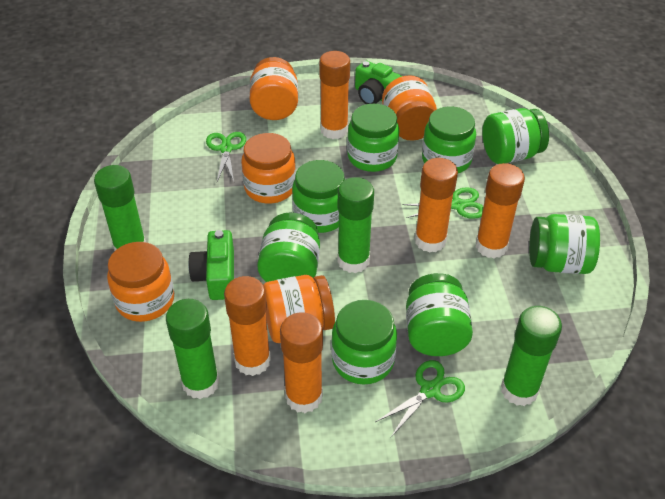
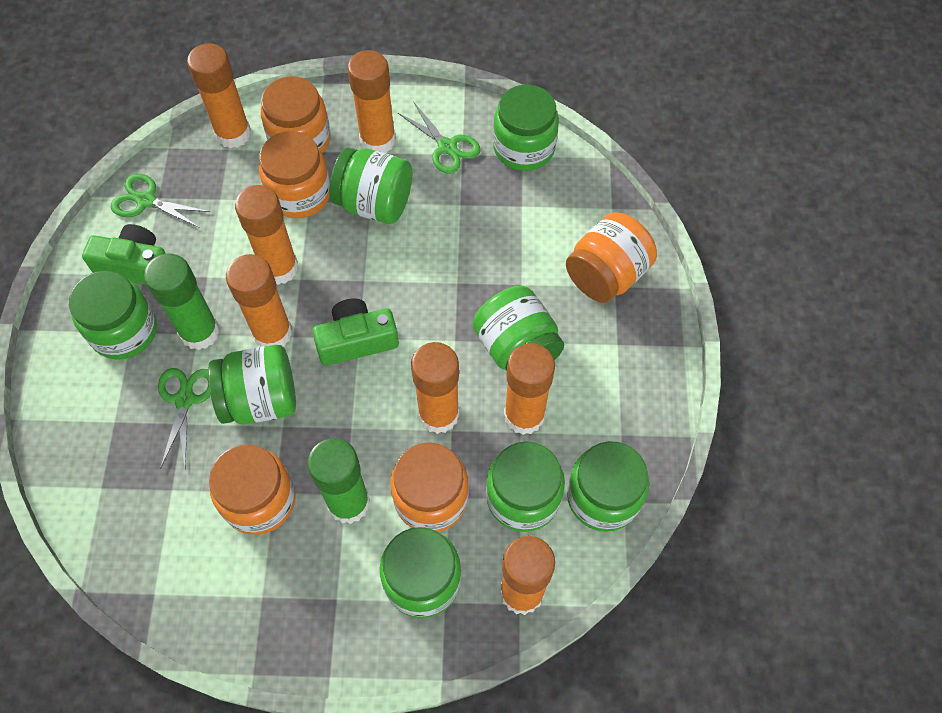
green glue stick: [94,165,146,251] [166,299,219,399] [337,177,374,273] [501,306,562,406] = 4 -> [144,253,220,350] [307,438,370,524] = 2
orange glue stick: [224,276,271,376] [280,312,323,413] [319,51,350,139] [415,158,458,253] [476,163,525,259] = 5 -> [187,43,251,149] [226,254,292,347] [235,185,299,285] [347,50,396,153] [411,342,459,434] [500,536,555,615] [504,343,555,435] = 7

